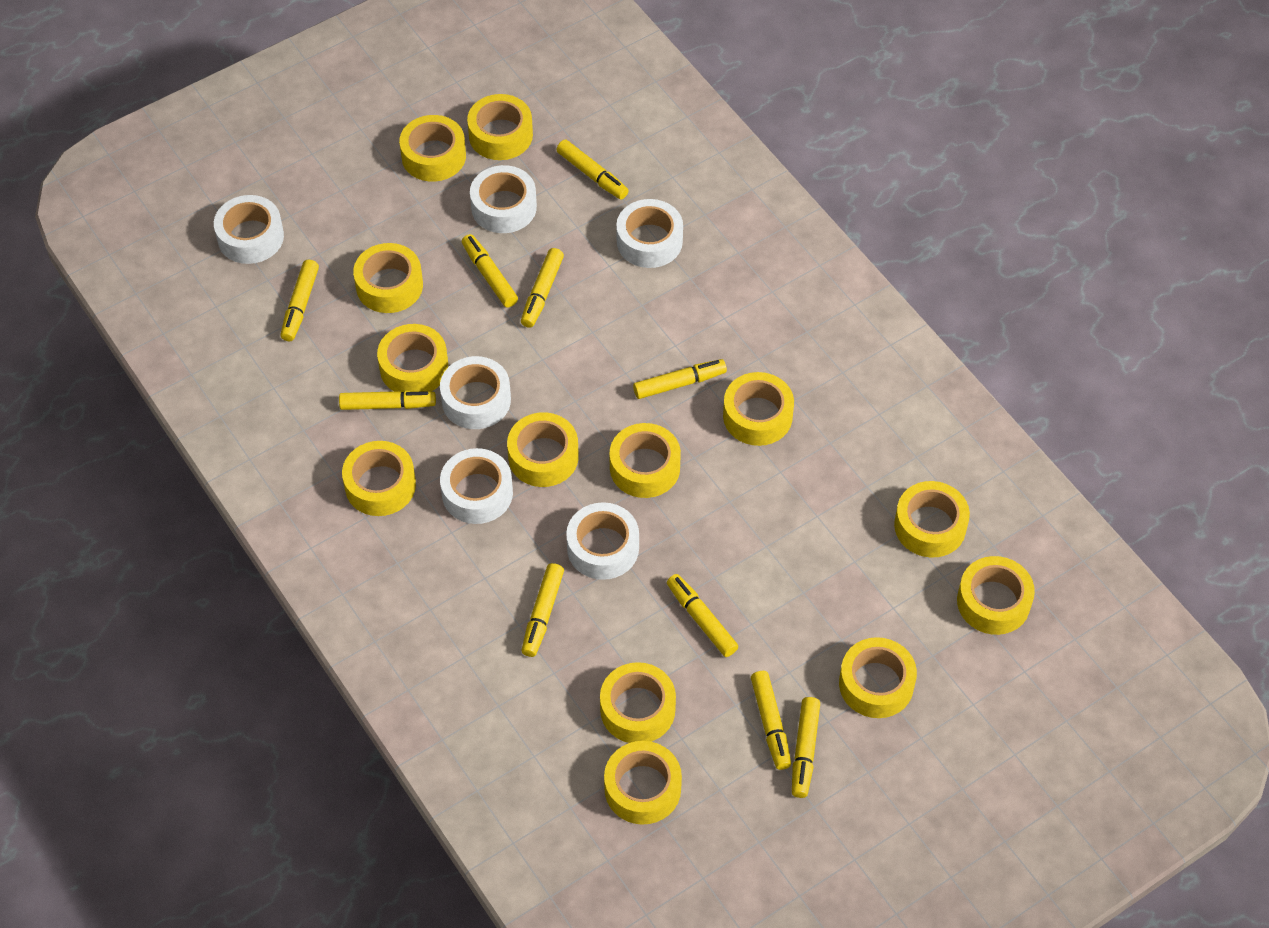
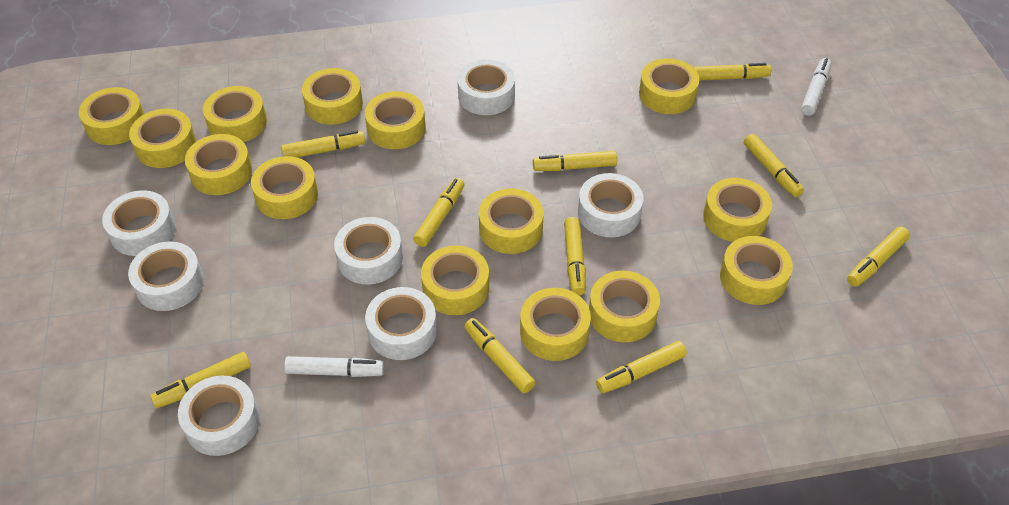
white marker: none = 0 -> [284,356,385,377] [801,58,831,116] = 2
white tape: [214,195,284,264] [440,356,511,429] [440,448,513,524] [470,165,537,233] [566,502,639,580] [616,199,683,268] = 6 -> [102,190,175,256] [128,242,204,311] [178,376,260,456] [334,217,403,285] [365,287,437,360] [457,59,515,115] [578,173,643,237] = 7
yellow tape: [342,441,416,516] [353,243,423,313] [377,324,448,392] [399,115,466,182] [467,94,533,160] [507,412,579,487] [600,662,676,743] [604,741,682,825] [610,423,681,498] [723,372,794,446] [839,637,917,718] [894,481,970,558] [957,556,1035,635] = 13 -> [79,87,144,145] [129,109,197,168] [185,134,252,195] [203,86,267,142] [251,156,318,219] [302,68,363,125] [365,91,426,149] [421,245,489,315] [479,188,543,254] [520,288,591,361] [589,271,660,342] [639,58,699,114] [703,178,772,242] [720,236,793,305] = 14

